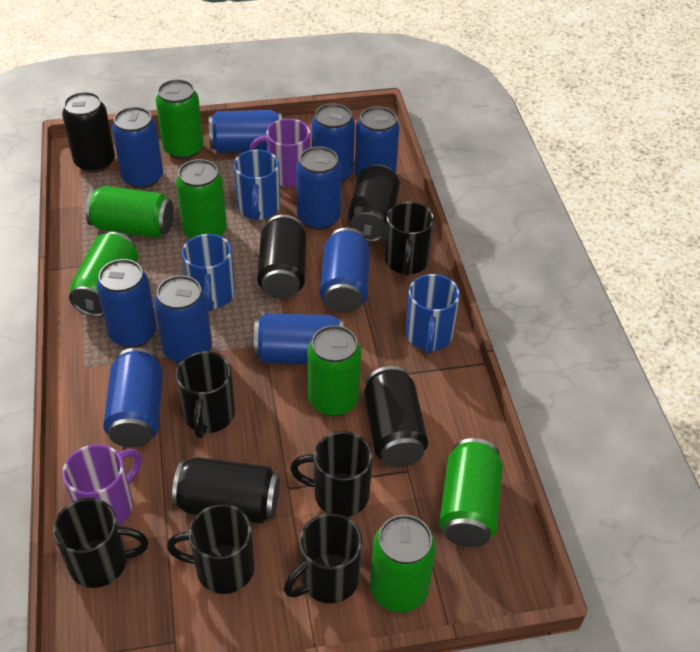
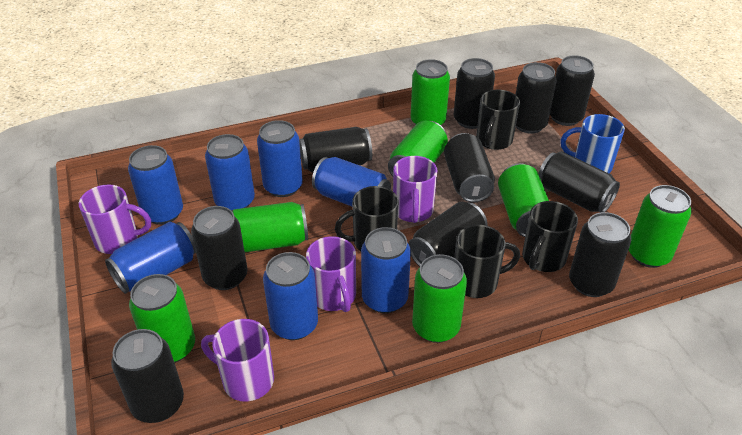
black can: [62,92,115,173] [172,457,280,524] [257,215,306,299] [348,164,400,242] [364,366,428,467] = 5 -> [111,329,184,423] [191,206,248,290] [299,127,372,173] [408,202,487,267] [444,133,495,203] [453,58,495,129] [516,62,557,134] [539,151,620,212] [550,55,595,126] [569,212,631,297] = 10
black mug: [53,498,149,588] [167,504,255,594] [176,351,235,438] [284,513,363,604] [290,431,373,517] [385,202,435,276] = 6 -> [335,186,399,251] [454,225,520,298] [476,90,520,150] [522,201,578,272] = 4
blue can: [96,259,157,348] [103,348,163,447] [112,107,163,189] [154,275,212,364] [209,110,282,153] [254,314,343,364] [296,146,342,230] [311,104,355,183] [320,228,370,313] [355,106,399,177] = 10 -> [105,222,196,294] [128,145,183,225] [205,134,255,211] [257,120,303,197] [263,252,318,340] [312,157,391,206] [361,227,411,313] = 7
blue mug: [182,234,235,311] [234,149,280,220] [406,274,460,354] = 3 -> [560,114,625,173] = 1
purple mug: [62,444,142,526] [249,119,310,187] = 2 -> [79,184,151,254] [201,319,274,402] [306,236,356,312] [393,156,437,223] = 4

